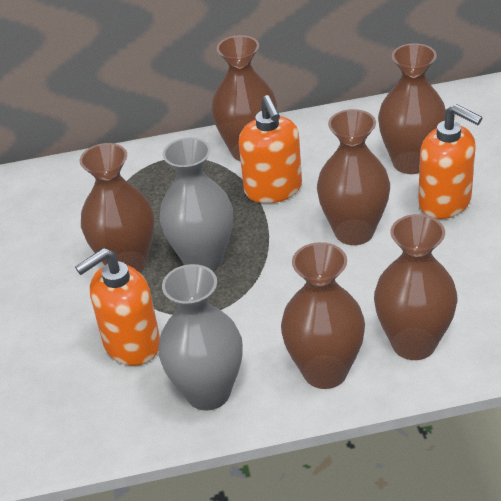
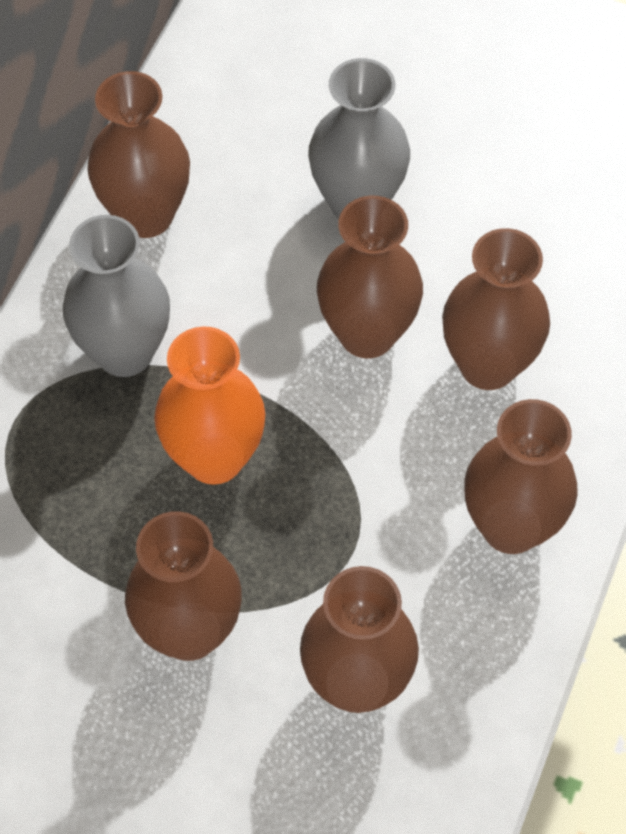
orange soap dispenser: [75,248,160,366] [239,95,302,203] [418,104,482,219] = 3 -> none = 0
orange vase: none = 0 -> [154,326,265,485] = 1

